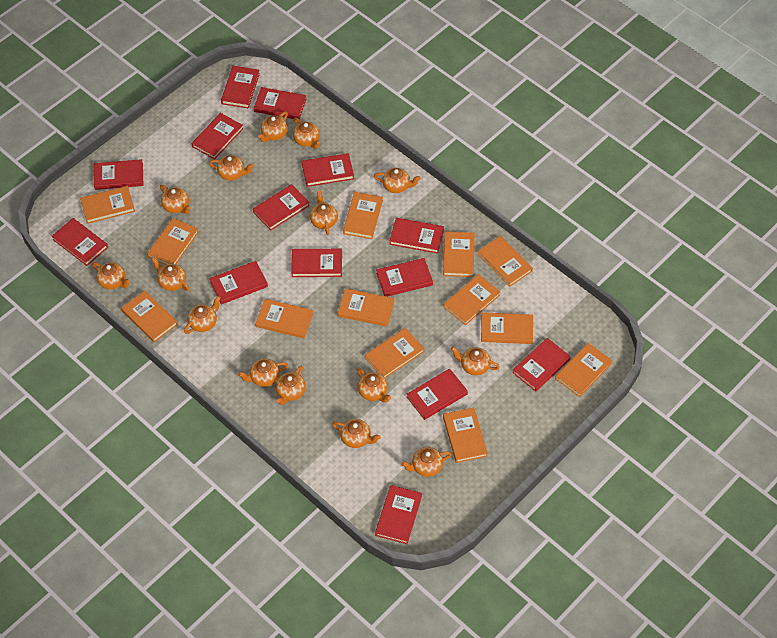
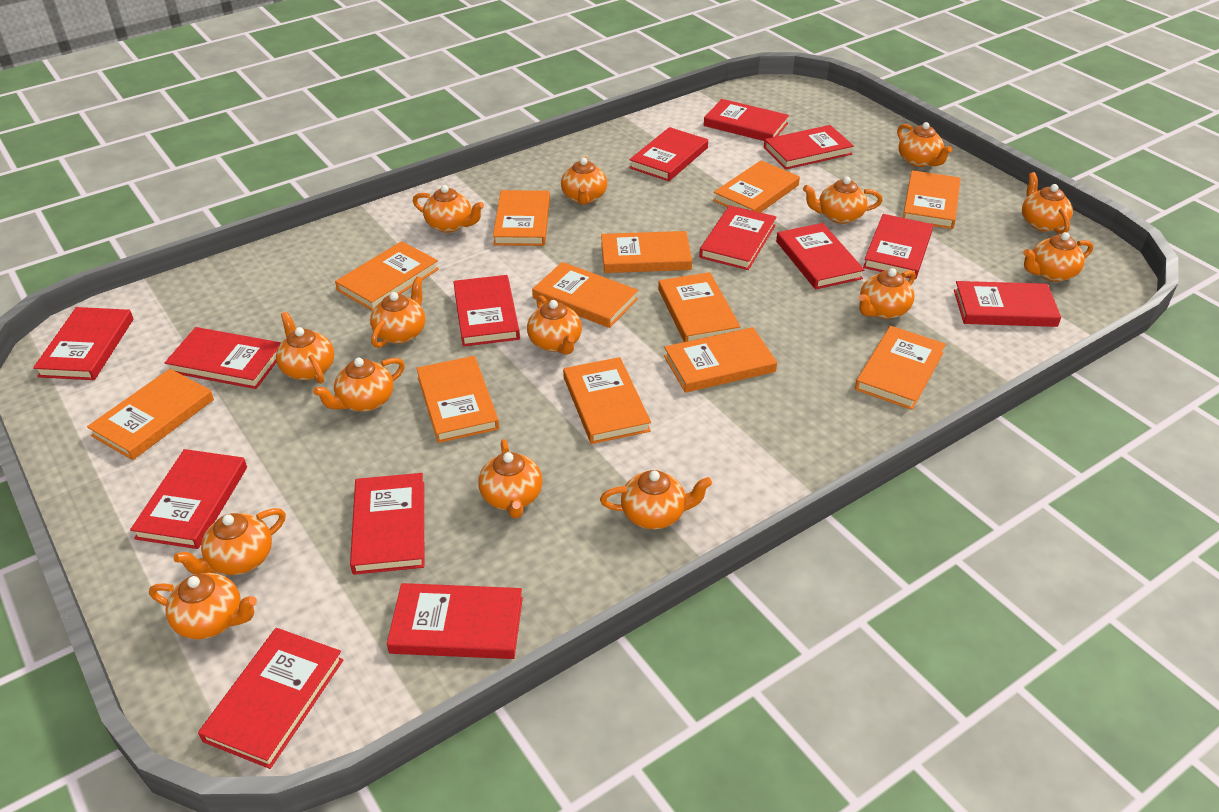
orange book: [80,186,135,224] [121,291,178,343] [147,218,199,265] [255,299,314,338] [338,288,395,327] [343,192,383,239] [365,328,425,378] [443,231,475,277] [443,408,488,463] [444,274,500,325] [478,236,533,287] [481,312,533,344] [555,343,613,397] = 13 -> [87,369,214,460] [335,241,439,311] [416,356,499,443] [493,190,550,246] [532,262,638,328] [563,357,651,444] [601,231,692,273] [658,272,741,342] [664,327,777,393] [713,160,800,213] [855,326,946,410] [903,170,961,229] = 12

